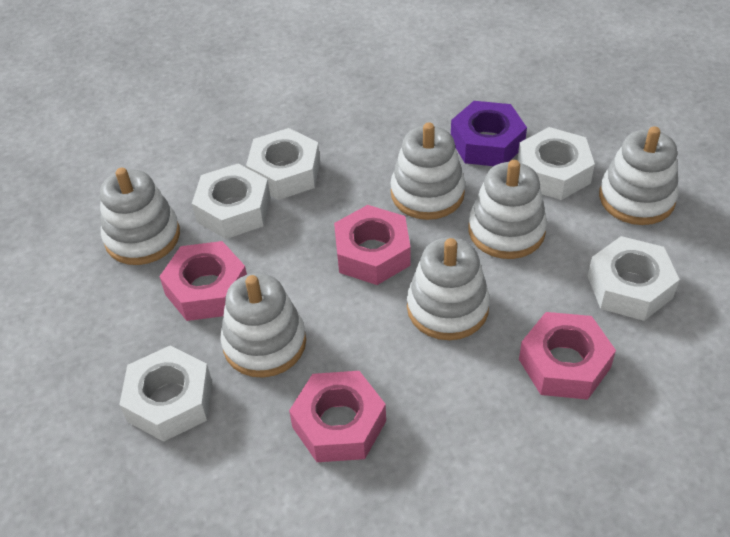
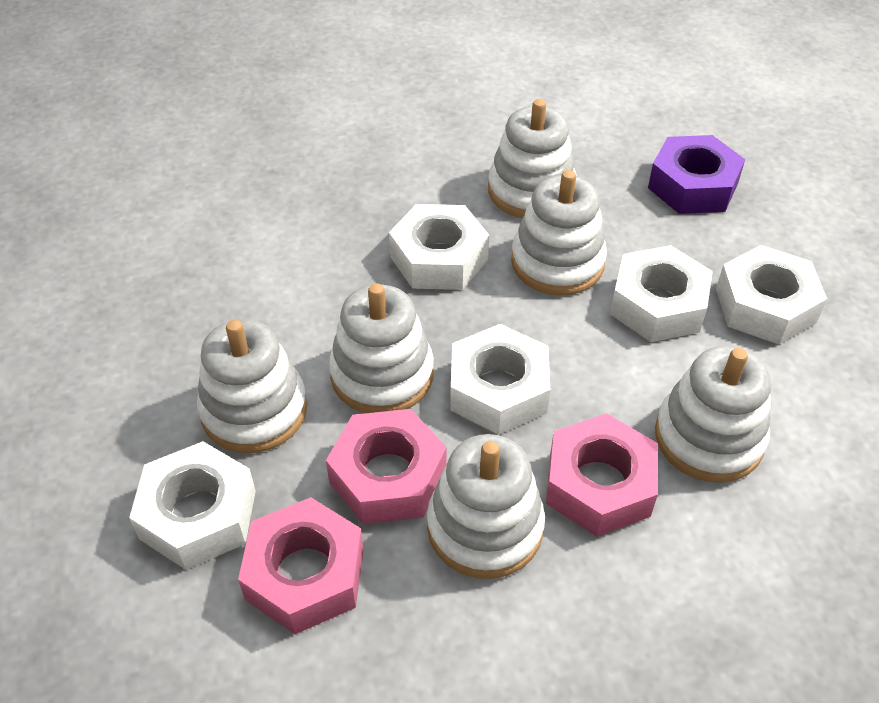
pink nut: [159,241,247,321] [289,371,386,462] [334,205,411,285] [519,312,616,400] = 4 -> [238,497,364,634] [326,409,447,524] [546,413,658,536] = 3

